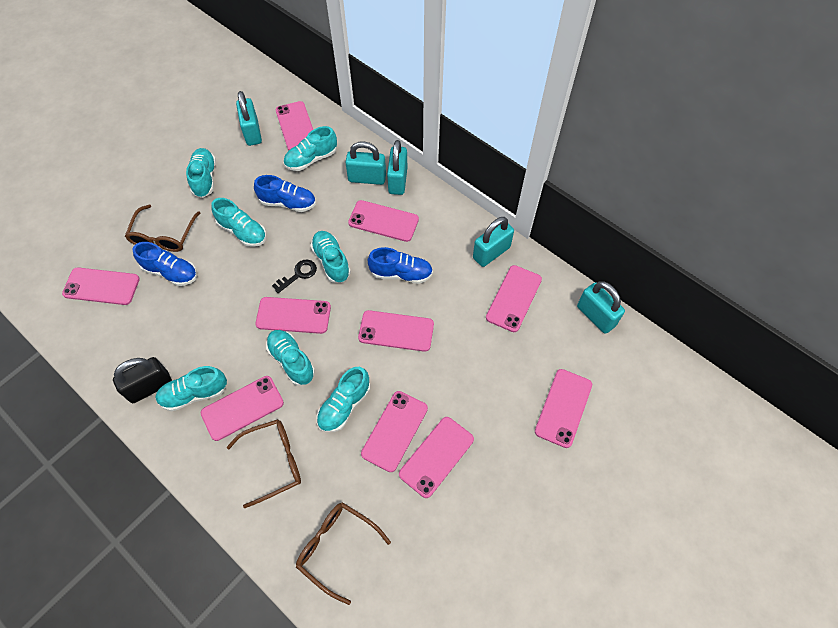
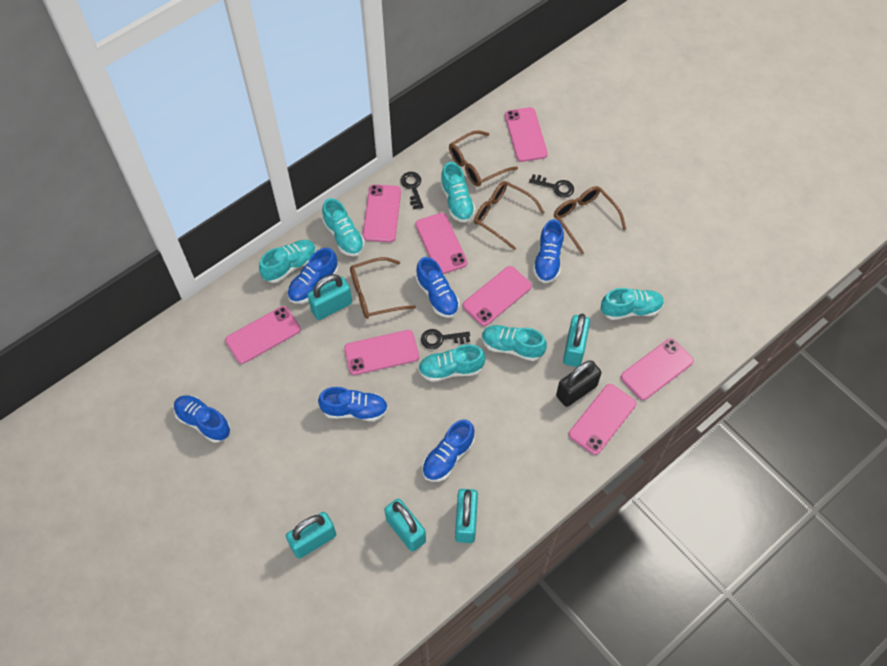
black key: [272,260,317,293] = 1 -> [401,172,423,209] [421,329,470,349] [529,174,574,198] = 3
blue shoe: [133,242,197,286] [254,175,316,212] [368,247,433,284] = 3 -> [174,395,230,443] [287,248,338,304] [318,387,388,421] [416,257,460,318] [422,420,474,482] [533,219,564,283] = 6
brown glasses: [125,205,200,252] [227,419,301,508] [296,502,391,605] = 3 -> [350,257,416,319] [449,130,518,187] [474,181,545,251] [554,186,626,255] = 4
pink phone: [62,267,140,305] [201,376,284,441] [255,297,331,334] [275,101,313,151] [348,200,419,242] [358,310,434,352] [361,391,428,472] [399,417,474,498] [486,265,542,332] [535,369,592,448] = 10 -> [225,306,301,364] [344,330,419,375] [363,184,401,242] [415,213,468,274] [463,266,532,326] [505,107,548,162] [569,384,636,455] [621,338,694,400] = 8
turquoise shoe: [155,366,227,412] [186,148,216,198] [211,198,266,247] [266,330,315,386] [283,126,337,171] [310,231,351,283] [316,367,370,433] = 7 -> [259,240,316,283] [322,198,365,256] [418,344,485,382] [440,162,476,223] [482,325,547,361] [601,288,664,320] = 6

